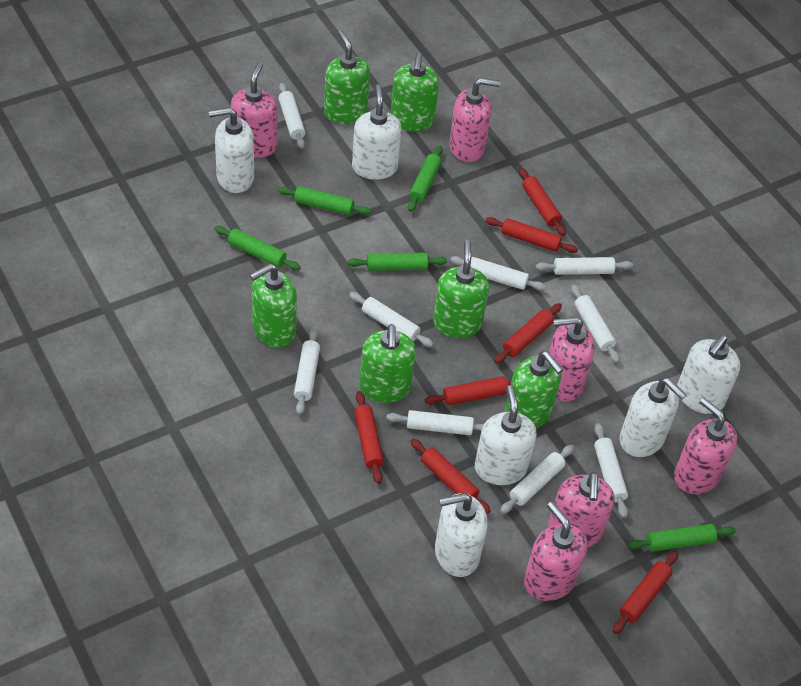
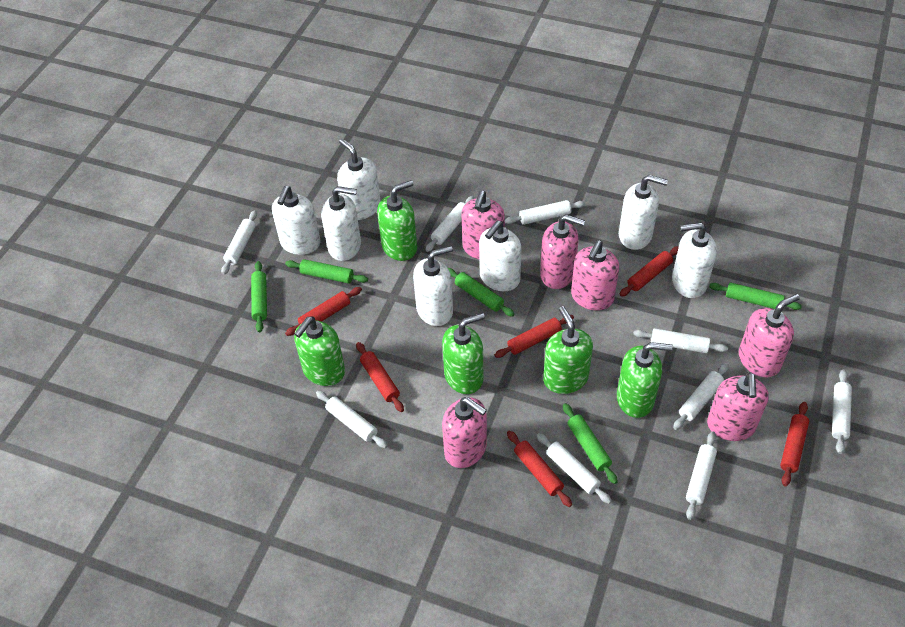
green soap dispenser: [250,264,297,347] [324,30,370,124] [359,324,416,403] [390,53,439,131] [433,240,489,338] [505,351,564,428] = 6 -> [294,317,345,386] [377,180,417,261] [442,313,485,394] [543,306,593,394] [617,342,673,418] = 5
red rolling pin: [354,391,384,484] [410,439,491,514] [425,376,512,406] [485,217,578,253] [494,303,562,364] [519,168,566,236] [613,551,678,634] = 7 -> [285,287,362,336] [356,342,404,412] [495,315,574,358] [507,431,572,507] [620,246,679,297] [780,402,809,486] = 6
white soap dispenser: [209,107,254,193] [352,84,402,180] [435,493,488,577] [475,385,536,485] [620,378,687,457] [677,335,740,414] = 6 -> [272,186,321,255] [321,186,361,261] [337,138,381,220] [413,246,453,326] [479,220,521,291] [619,175,668,250] [672,222,717,298] = 7

